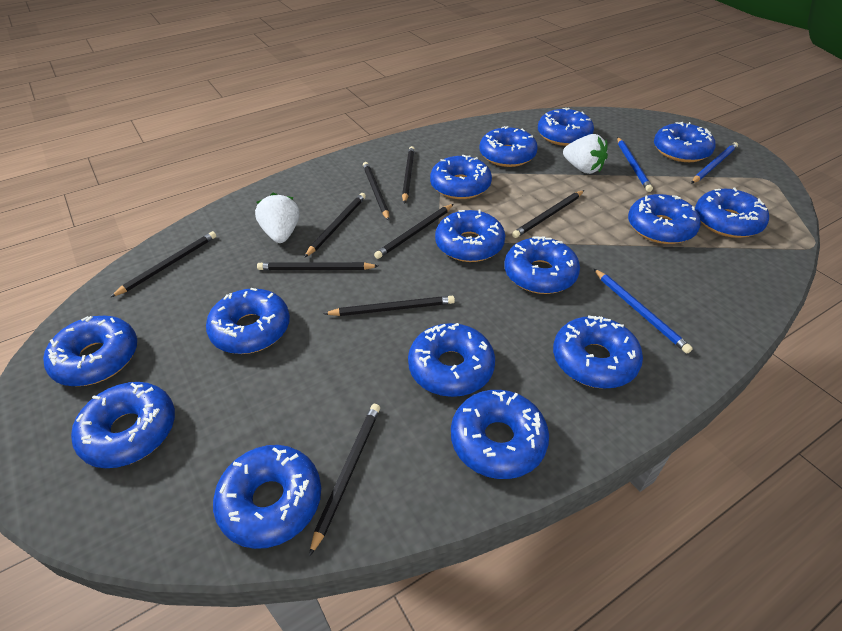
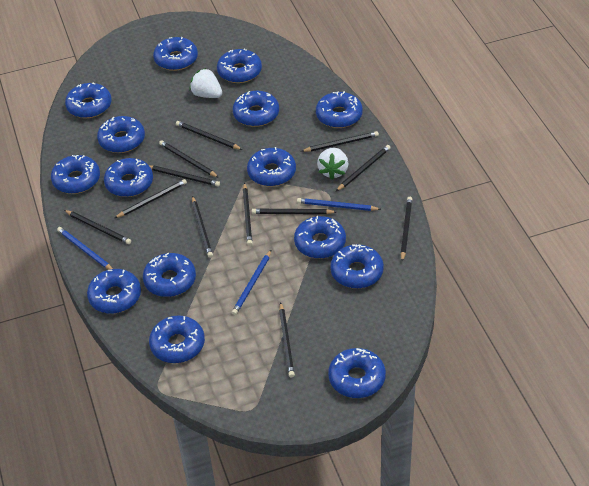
black pencil: [111,231,216,297] [257,262,378,270] [304,193,366,258] [309,404,380,557] [324,296,455,316] [363,162,389,221] [374,204,454,259] [402,146,415,203] [512,190,584,238] = 9 -> [64,210,131,244] [115,179,187,218] [149,165,220,186] [159,140,219,178] [176,121,243,150] [192,196,213,258] [243,183,252,246] [252,209,336,215] [279,302,295,377] [301,131,379,152] [336,145,391,191] [400,197,412,262] = 12

